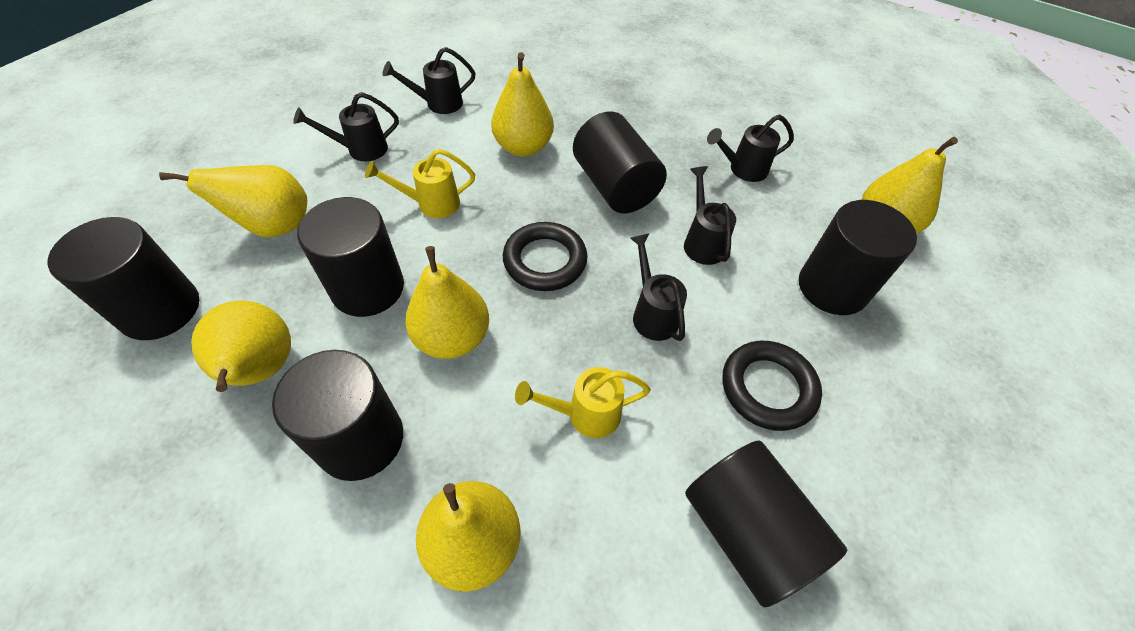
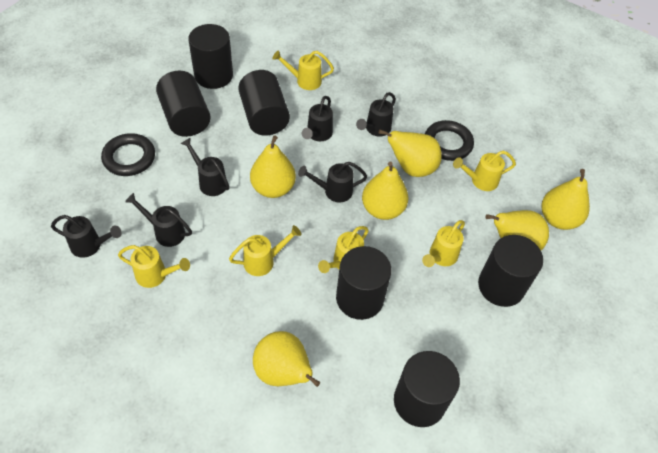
black watering can: [293,92,399,161] [383,47,475,114] [630,233,687,341] [684,166,736,265] [707,115,794,182] = 5 -> [51,215,122,258] [125,193,192,247] [181,137,230,196] [298,162,367,202] [302,96,333,141] [356,92,396,137] = 6
yellow watering can: [365,148,475,218] [515,367,651,438] = 2 -> [118,245,190,288] [229,225,301,276] [273,50,334,90] [318,226,369,273] [422,220,465,267] [453,151,516,191] = 6

